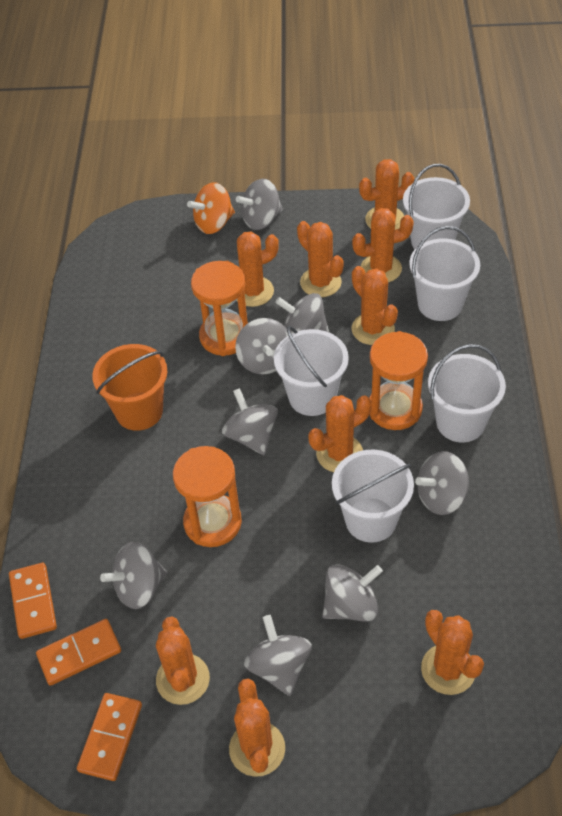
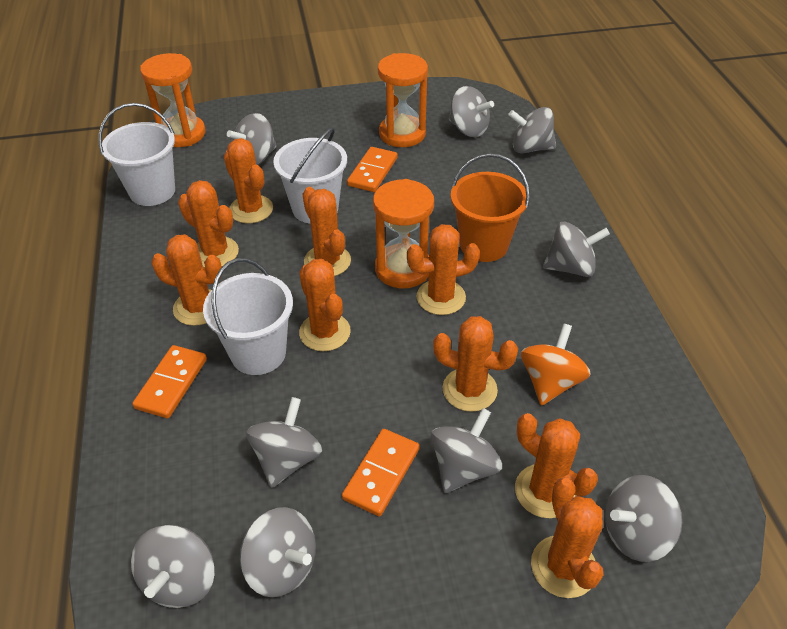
grey spinning top: [100,542,167,609] [222,388,278,455] [235,318,288,375] [236,179,283,230] [244,615,312,696] [275,293,330,334] [322,564,383,622] [415,451,469,515] = 8 -> [131,525,215,608] [227,113,277,165] [240,507,316,597] [246,397,322,488] [431,408,502,493] [449,86,494,137] [508,107,556,153] [543,222,610,277] [605,475,682,562] = 9
white bucket: [274,326,349,416] [332,449,414,543] [403,164,470,249] [409,226,480,321] [428,344,506,443] = 5 -> [99,103,175,206] [203,258,293,375] [273,128,347,224] = 3

